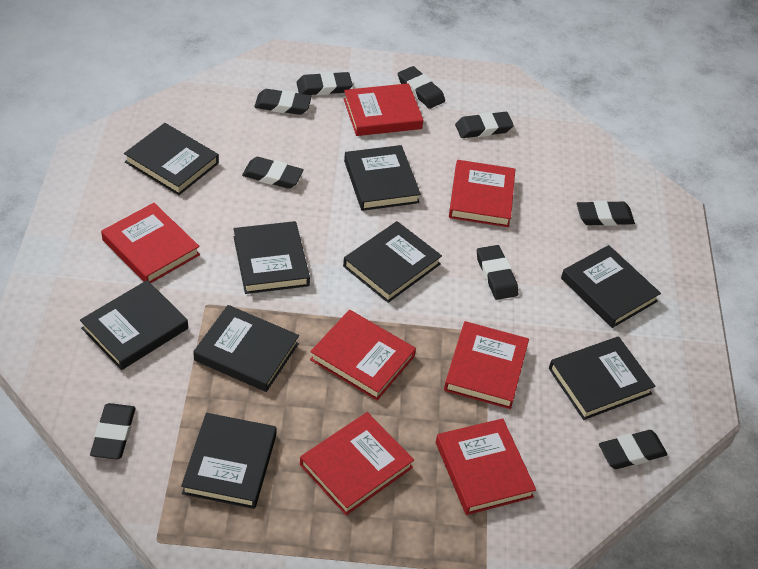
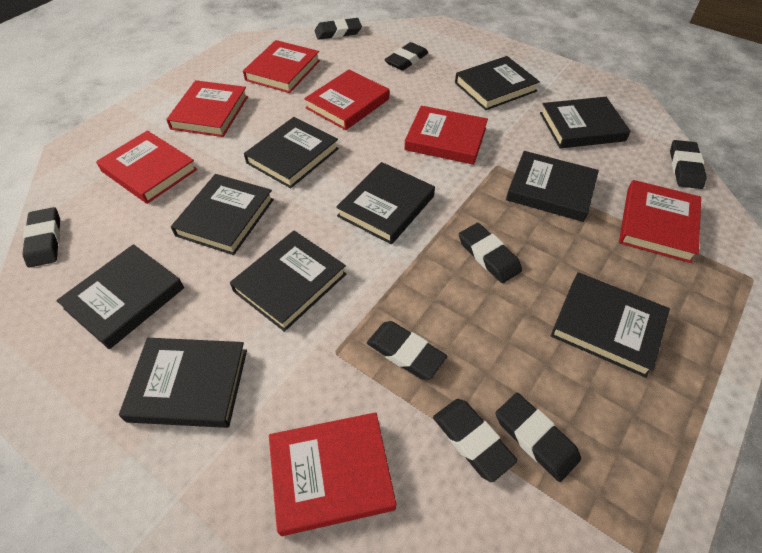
black book: [80,280,188,370] [124,123,219,195] [181,413,276,509] [193,305,299,392] [233,221,310,294] [343,221,442,303] [344,145,421,211] [549,336,655,420] [561,245,661,328] = 9 -> [56,244,184,349] [119,338,247,428] [171,174,274,255] [230,231,346,332] [244,117,339,188] [336,162,435,244] [455,56,540,110] [506,151,599,222] [540,97,631,149] [551,272,670,378] = 10
black eraser: [90,403,136,460] [242,157,304,189] [254,89,312,115] [296,72,353,95] [398,66,445,109] [455,112,514,138] [477,245,518,300] [577,201,635,226] [599,430,668,469] = 9 -> [22,207,60,268] [315,18,362,40] [367,321,447,379] [384,42,428,71] [433,399,518,482] [459,223,522,283] [496,393,581,482] [670,140,707,189] = 8

